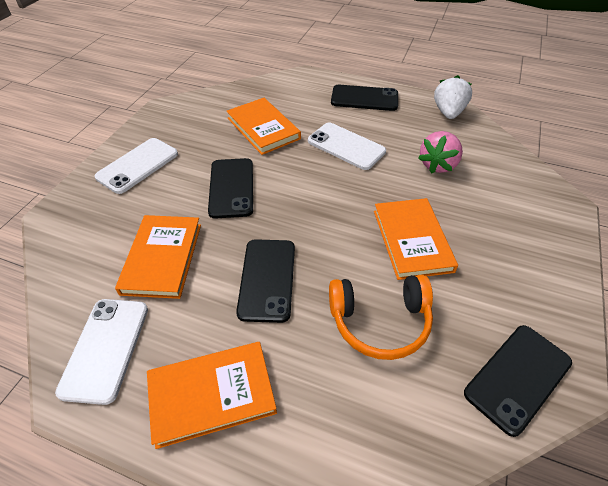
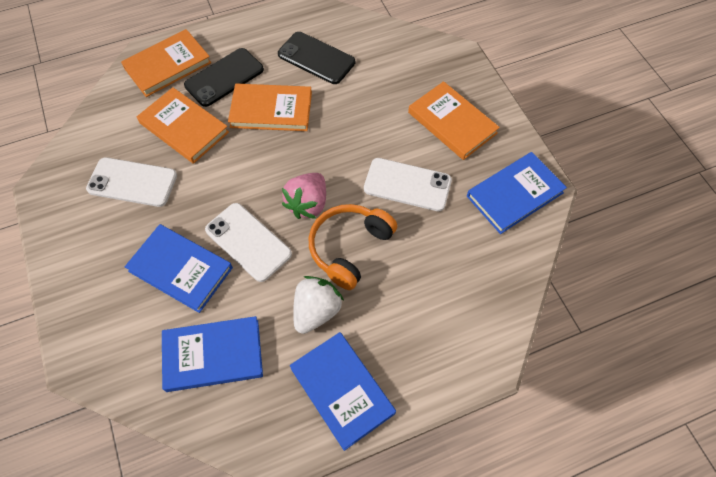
black phone: [208,158,253,219] [236,239,295,323] [331,85,398,111] [464,325,572,437] = 4 -> [184,48,264,107] [278,32,355,84] = 2
blue book: none = 0 -> [125,224,233,313] [162,316,263,392] [290,332,396,451] [467,152,567,234] = 4

